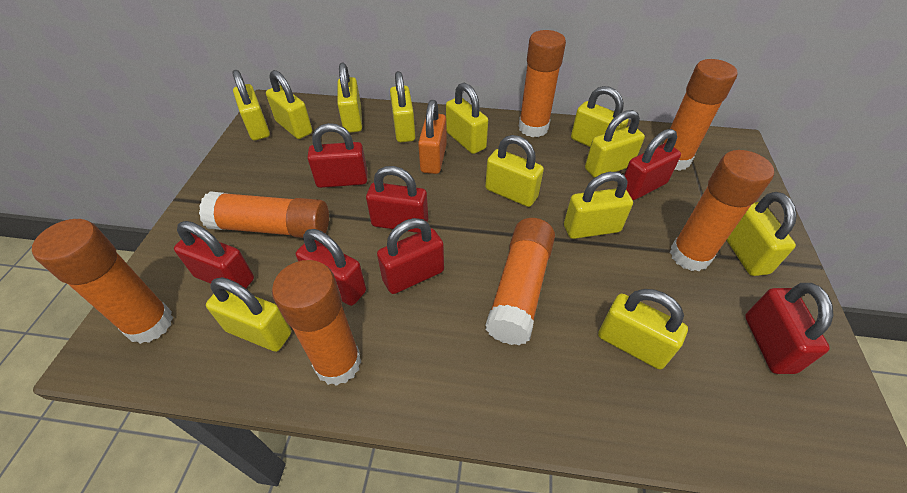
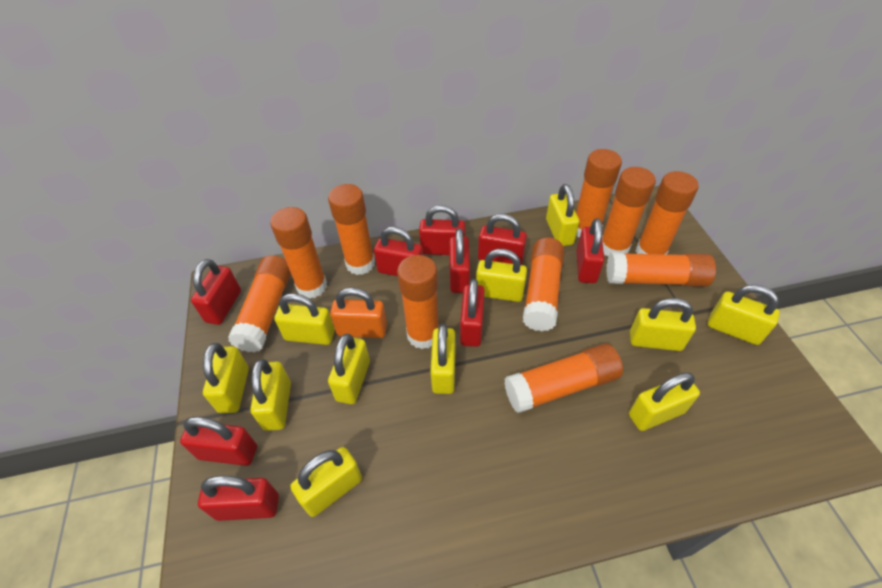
orange glue stick: [32,219,173,344] [199,191,329,238] [272,260,361,386] [486,218,555,345] [518,30,566,137] [663,59,737,171] [670,150,774,271] = 7 -> [228,255,291,352] [270,207,327,299] [328,184,375,275] [397,255,439,349] [504,344,623,413] [523,237,564,331] [576,149,622,237] [602,167,656,256] [606,253,716,287] [635,171,699,254] = 10
red padlock: [174,221,254,288] [296,229,366,306] [307,123,367,188] [366,166,428,233] [377,218,444,294] [624,129,681,200] [745,283,833,374] = 7 -> [180,417,257,466] [191,259,241,325] [198,476,279,521] [374,227,423,276] [419,205,465,255] [449,228,470,293] [460,279,485,347] [478,214,527,265] [576,218,604,283] = 9
yellow padlock: [206,277,291,352] [232,70,270,140] [266,70,312,139] [337,63,362,133] [390,71,416,142] [446,83,488,154] [485,135,544,207] [564,172,633,239] [571,86,629,147] [585,110,645,178] [598,289,688,369] [726,192,797,276] = 12 -> [203,343,249,413] [250,359,291,431] [274,293,335,345] [290,447,362,517] [328,334,370,404] [430,324,455,394] [476,249,527,302] [546,184,579,246] [629,372,700,431] [630,298,696,351] [708,285,780,345] = 11

